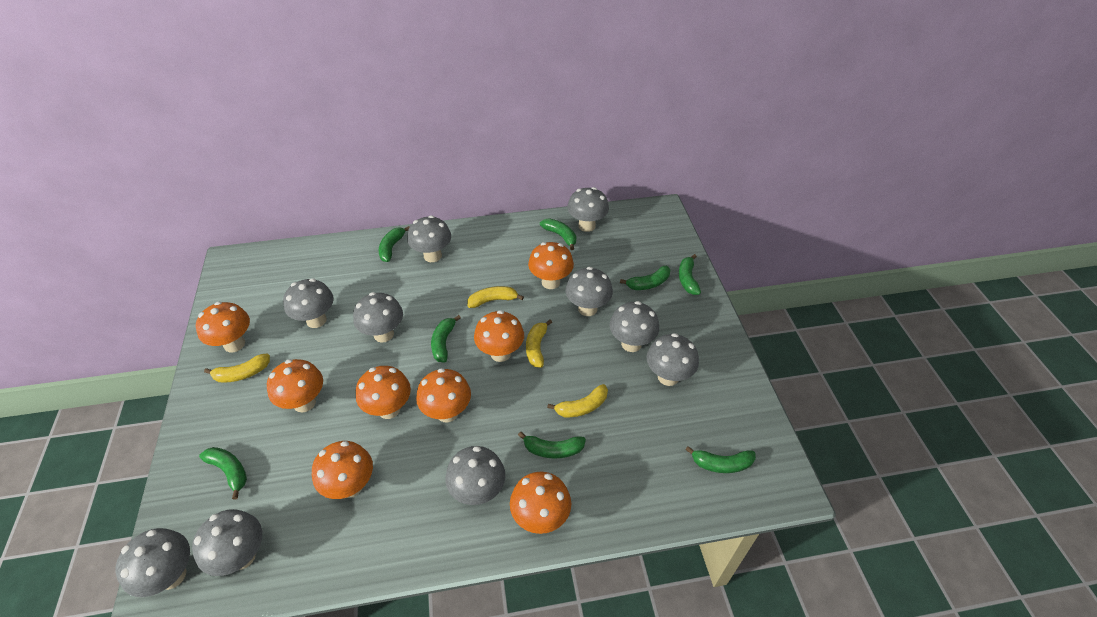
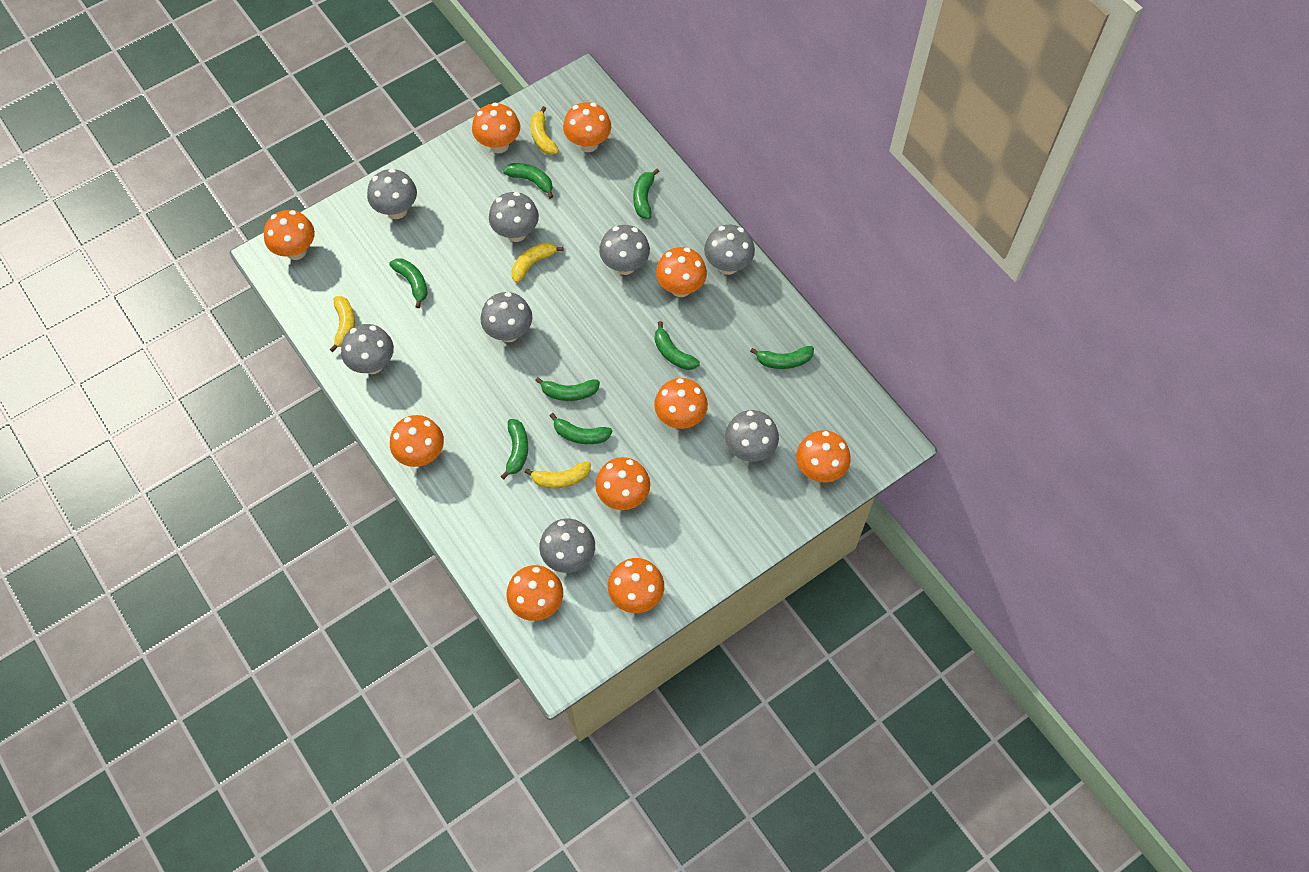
grey mushroom: [115,528,190,597] [192,509,262,576] [283,278,334,328] [353,292,403,343] [407,215,451,262] [445,446,505,505] [565,267,613,316] [567,187,609,232] [609,301,659,352] [647,333,699,386] = 10 -> [341,324,394,374] [367,169,417,219] [480,292,532,342] [489,192,539,242] [539,519,595,573] [599,225,650,275] [704,225,755,275] [725,410,779,462] = 8
orange mushroom: [196,302,250,352] [267,359,323,412] [312,441,373,499] [356,366,411,419] [416,368,471,423] [474,310,524,362] [510,472,571,534] [528,242,574,289] = 8 -> [264,210,315,260] [390,415,444,467] [472,102,520,153] [506,565,563,621] [563,102,611,152] [595,457,650,510] [608,558,664,613] [654,378,708,429] [656,247,707,297] [796,430,851,483] = 10

